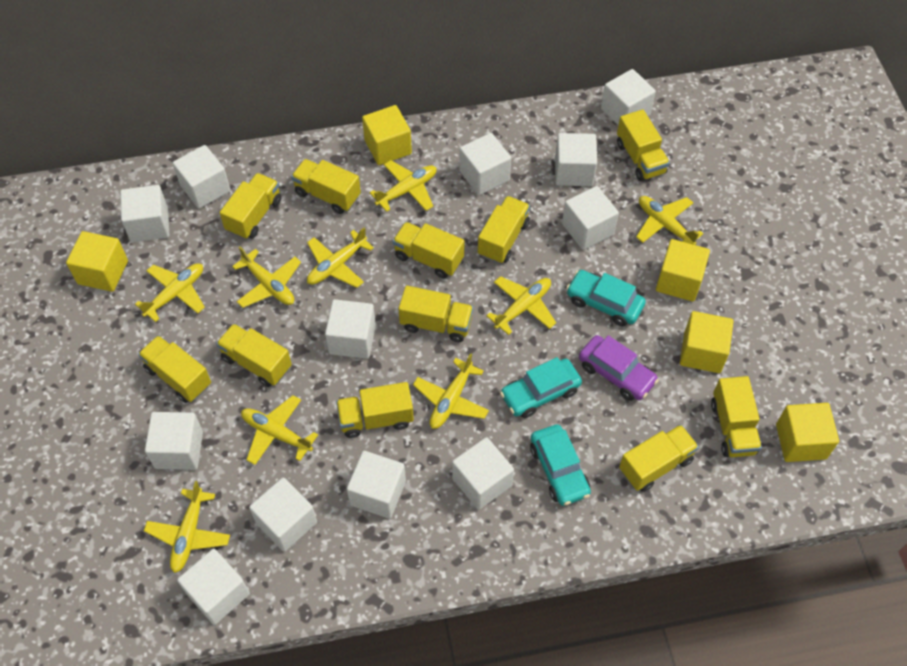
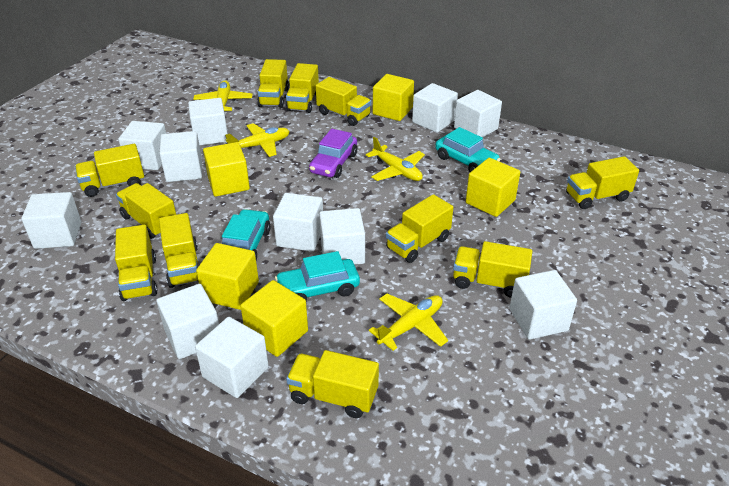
white cube: [120,185,169,242] [145,412,203,470] [173,145,230,208] [177,549,250,625] [249,478,317,552] [325,299,376,359] [347,451,406,519] [452,437,514,510] [459,133,511,195] [555,133,597,186] [562,186,619,250] [601,69,656,125] = 12 -> [21,192,81,249] [118,121,166,170] [156,284,219,359] [159,131,202,182] [188,98,228,146] [195,317,269,398] [273,193,323,252] [319,208,365,265] [412,83,458,133] [454,90,502,138] [510,270,577,340] = 11
yellow plane: [135,263,205,322] [144,481,230,573] [232,247,301,308] [241,395,318,465] [307,227,374,288] [370,160,437,212] [413,353,489,429] [486,276,556,335] [636,196,703,245] = 9 -> [193,80,253,111] [225,123,290,157] [366,137,425,181] [369,294,448,351] = 4

